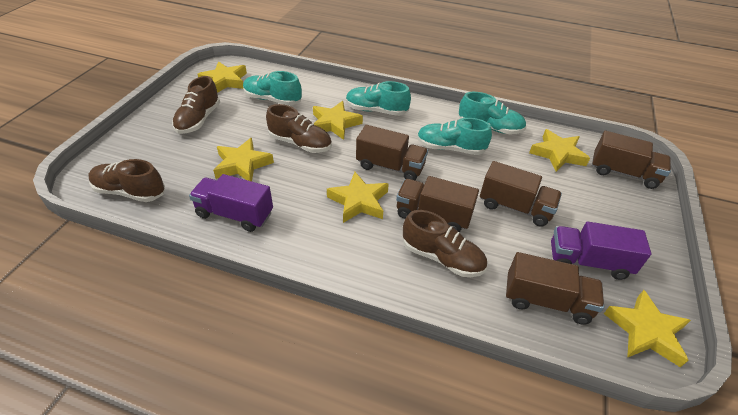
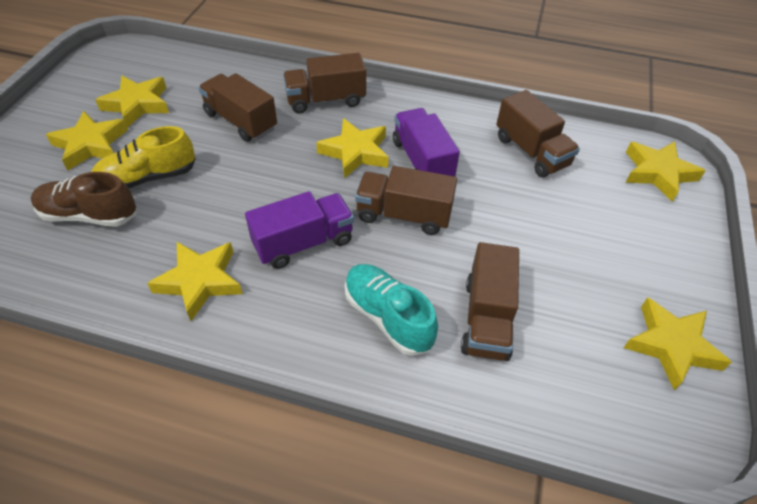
brown shoe: [88,159,165,202] [172,76,220,134] [266,104,332,153] [403,210,487,277] = 4 -> [31,172,137,227] = 1
turquoise shoe: [243,71,302,106] [346,81,411,116] [417,118,492,155] [458,92,526,135] = 4 -> [345,264,438,356] = 1
yellow shoe: none = 0 -> [92,126,196,188] = 1

